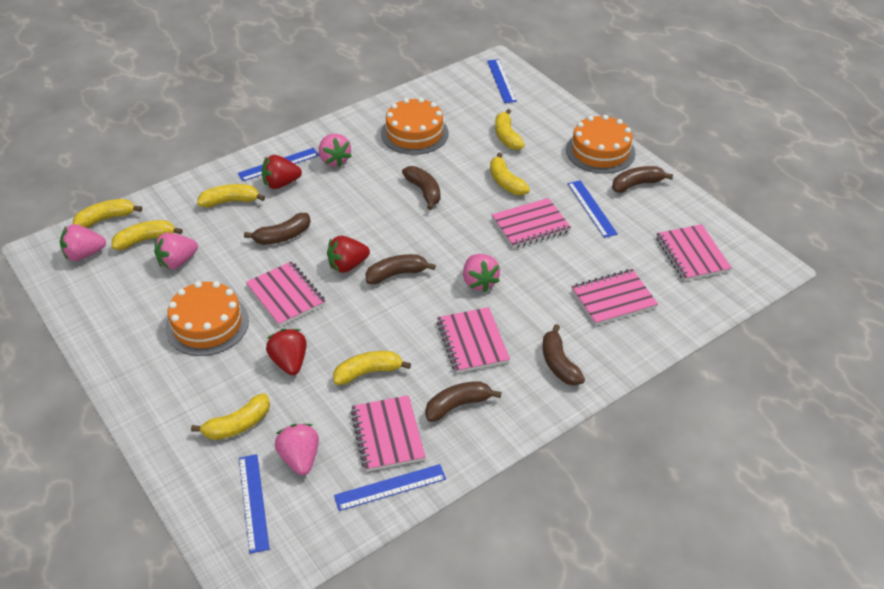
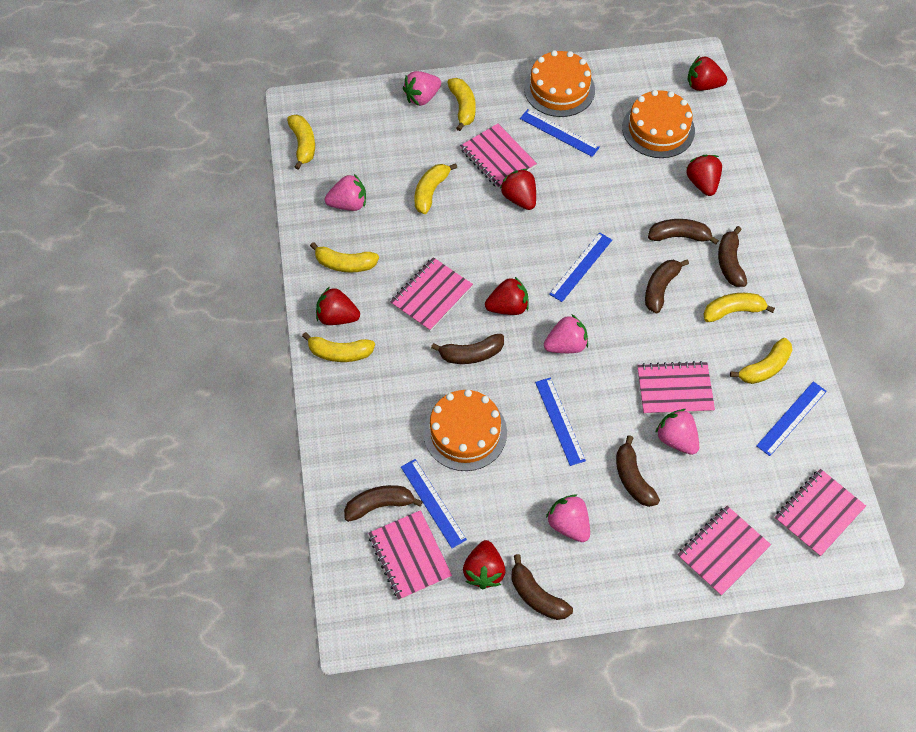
brown banana: [244,213,311,245] [365,254,436,284] [402,166,440,210] [425,381,501,422] [543,324,585,386] [612,166,673,193] = 6 -> [344,485,423,522] [431,334,504,364] [512,554,573,620] [616,435,660,507] [645,259,689,313] [648,219,719,245] [718,226,747,287] = 7
red strawberry: [261,155,302,189] [266,329,307,375] [327,236,370,273] = 3 -> [316,287,360,325] [463,540,505,589] [485,277,529,315] [500,169,536,210] [686,155,722,196] [688,56,727,91] = 6

